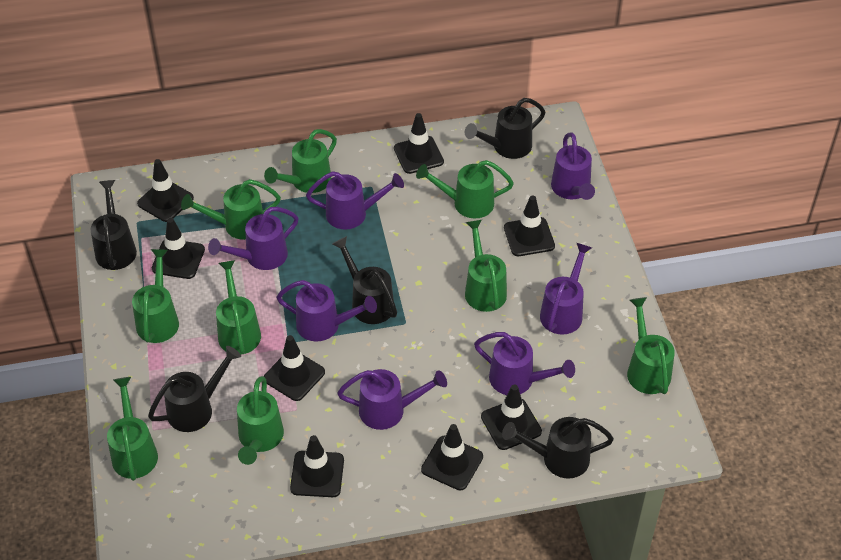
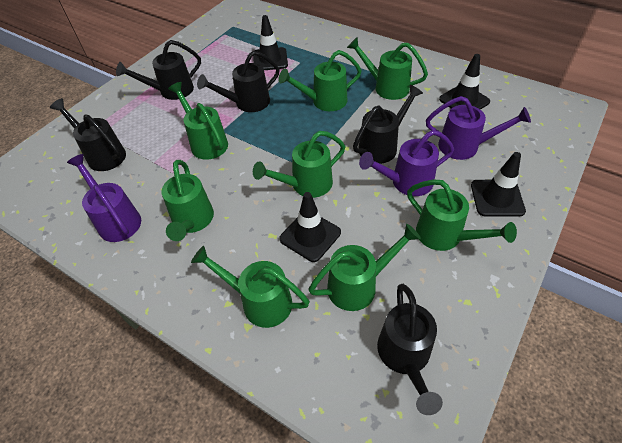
black traffic cone: [137,159,194,222] [152,218,205,279] [264,335,325,401] [290,435,344,497] [394,113,444,174] [421,424,483,490] [481,385,542,450] [504,195,555,256] = 8 -> [253,15,288,70] [279,192,341,262] [439,54,490,110] [471,152,526,217] = 4
green watering can: [107,377,158,481] [132,249,179,343] [181,179,281,240] [216,260,261,354] [237,376,284,465] [264,129,337,193] [416,160,514,218] [465,220,507,312] [627,297,675,394] = 9 -> [161,160,214,241] [168,82,228,160] [191,246,310,328] [253,131,345,198] [278,50,362,111] [308,224,421,311] [347,37,428,100] [407,180,517,251] = 8
purple watering can: [208,207,298,270] [276,280,377,341] [306,171,404,230] [337,369,447,430] [474,332,575,395] [540,243,592,335] [551,132,595,200] = 7 -> [67,154,141,242] [359,130,454,196] [426,96,531,160] = 3

